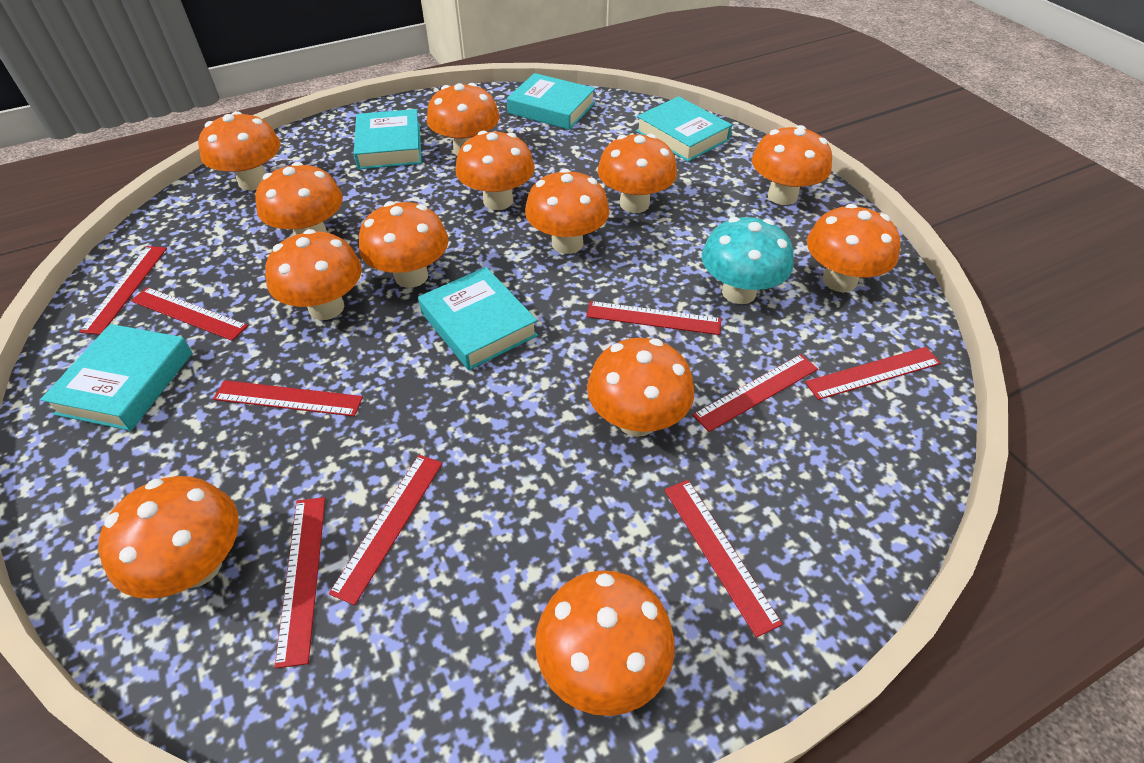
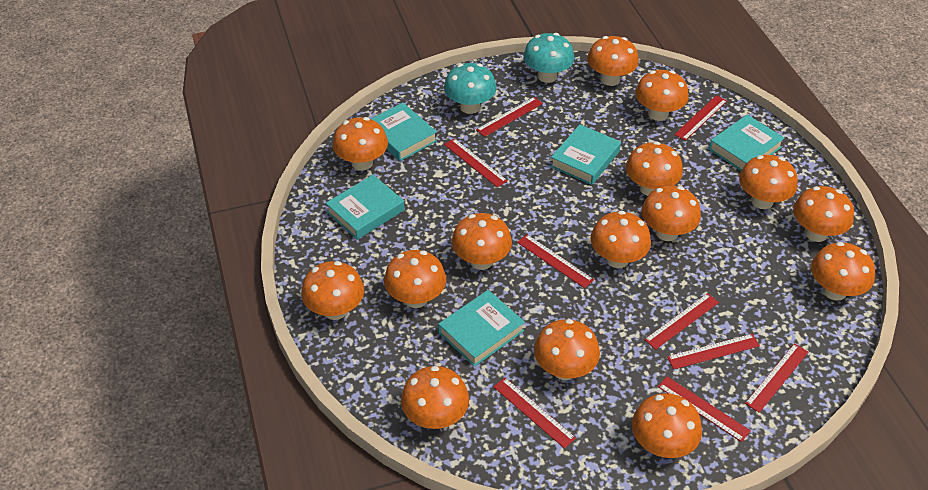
orange mushroom: [98,476,239,599] [198,111,280,190] [255,162,343,235] [265,229,362,320] [359,201,449,288] [427,83,500,156] [455,130,535,210] [525,169,609,254] [535,570,675,716] [587,338,694,437] [598,134,677,213] [752,125,832,205] [807,204,900,292] = 13 -> [301,261,364,320] [333,117,388,171] [384,250,446,308] [401,366,469,429] [452,213,512,270] [534,319,600,380] [587,36,639,86] [590,211,651,268] [626,141,683,196] [632,393,702,458] [635,70,689,121] [641,185,701,241] [739,155,797,209] [793,186,854,242] [811,242,875,301] = 15
turquoise mushroom: [702,217,794,304] = 1 -> [444,63,497,114] [523,33,574,83] = 2

